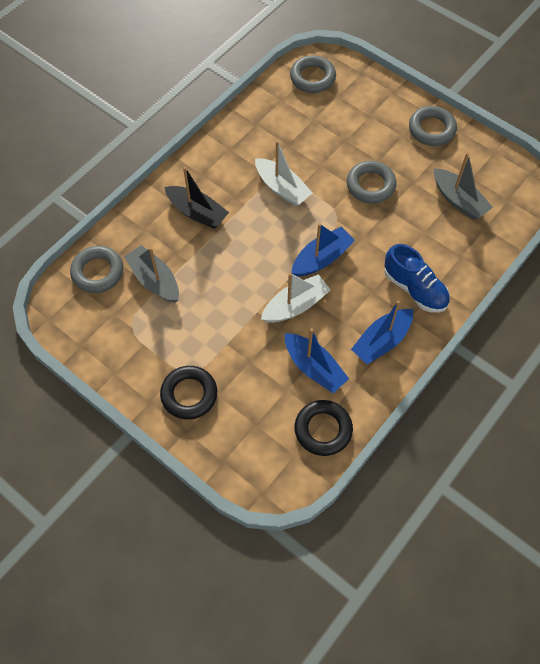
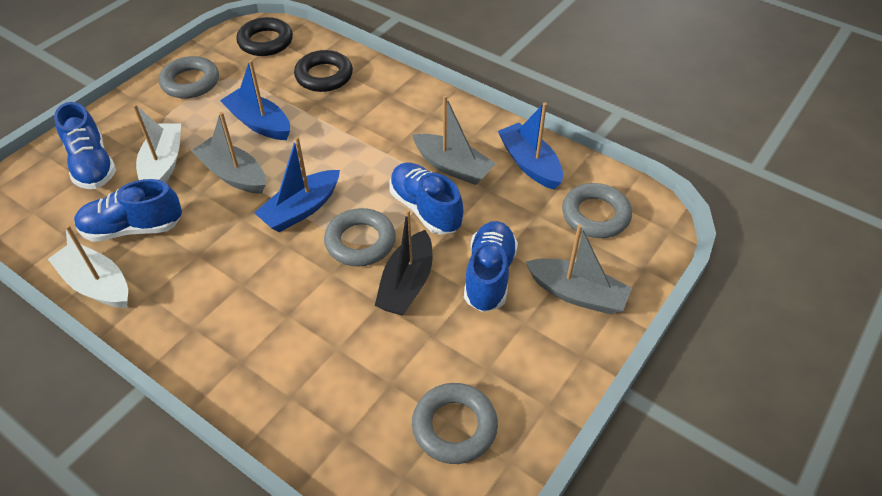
blue shoe: [384,244,450,313] = 1 -> [54,102,116,189] [74,179,182,242] [389,163,463,235] [464,221,518,312] = 4
grey boat: [124,245,179,303] [434,152,493,220] = 2 -> [191,112,265,194] [412,95,496,185] [526,224,632,315] = 3

